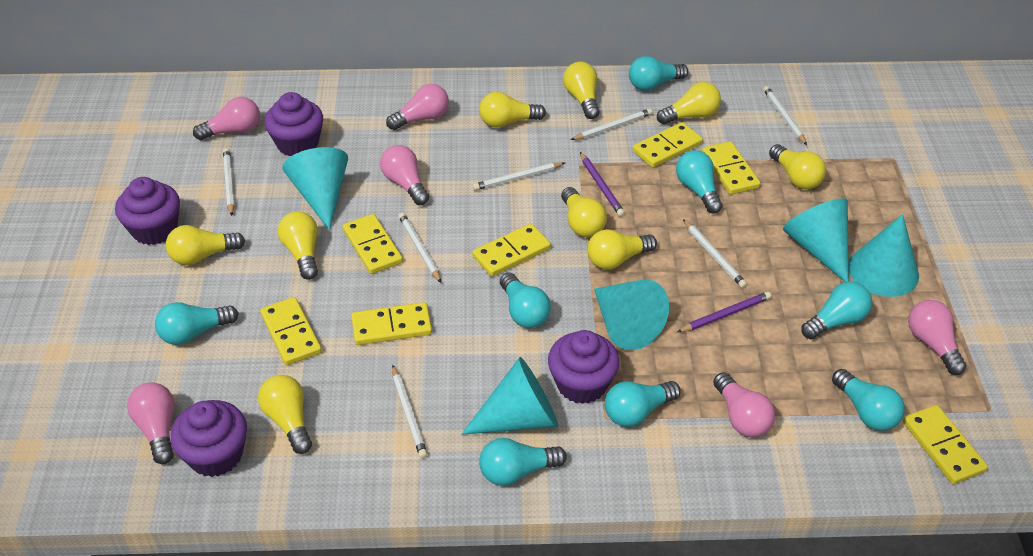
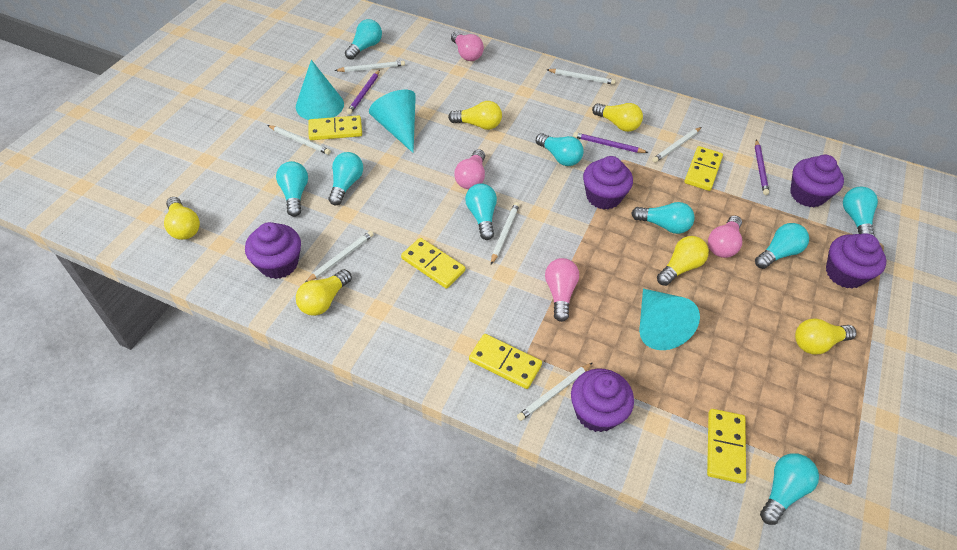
pink light bulb: [127,382,174,464] [193,97,260,140] [380,145,429,205] [386,84,449,130] [713,372,775,437] [908,300,967,375] = 6 -> [451,32,484,61] [454,149,485,189] [545,258,579,322] [708,216,742,258] = 4
purple cupcake: [115,177,180,245] [170,400,247,477] [264,92,323,156] [548,330,619,404] = 4 -> [245,222,301,279] [571,368,634,432] [583,156,633,209] [790,155,844,207] [826,233,886,289] = 5
purple pencil: [580,152,625,217] [677,292,771,332] = 2 -> [347,70,380,114] [573,132,649,153] [755,139,769,195] = 3
turquoise cone: [282,147,348,230] [462,357,558,435] [594,279,669,350] [783,198,849,282] [849,214,919,297] = 5 -> [296,60,344,120] [369,90,416,153] [639,289,700,350] = 3
turquoise light bulb: [155,302,239,345] [479,438,567,486] [500,273,551,328] [605,381,681,427] [629,56,688,91] [676,150,723,213] [801,282,872,339] [832,369,905,431] = 8 -> [276,161,308,217] [329,152,363,206] [345,19,382,60] [465,183,497,240] [536,133,583,166] [631,202,694,234] [755,223,809,269] [760,453,819,525] [843,187,878,236] = 9
yellow domino: [260,297,322,365] [342,214,403,274] [351,302,432,345] [472,224,551,276] [633,122,703,168] [702,142,761,195] [903,405,988,484] = 7 -> [308,115,362,140] [401,238,465,288] [469,334,542,389] [684,146,723,191] [707,409,746,484] = 5
yellow light bulb: [166,225,245,265] [258,375,312,454] [278,211,318,280] [479,92,546,128] [561,187,607,237] [563,62,599,119] [587,229,657,270] [657,82,721,124] [769,144,826,189] = 9 -> [164,197,200,240] [296,269,352,316] [448,101,502,130] [592,103,643,132] [657,236,709,286] [795,318,857,355] = 6

